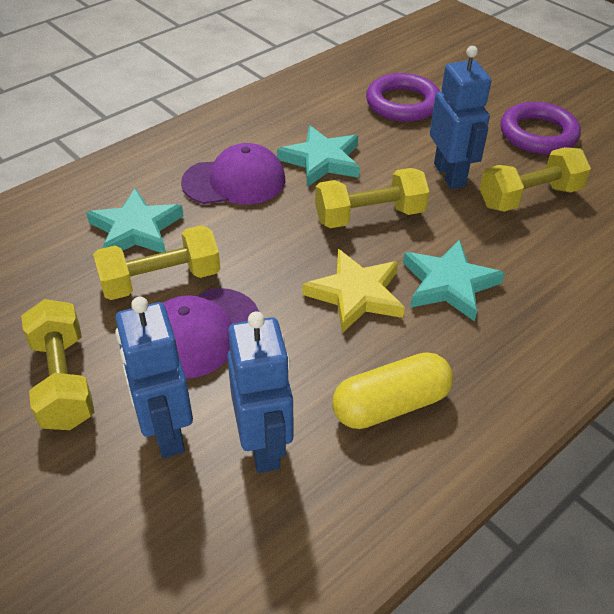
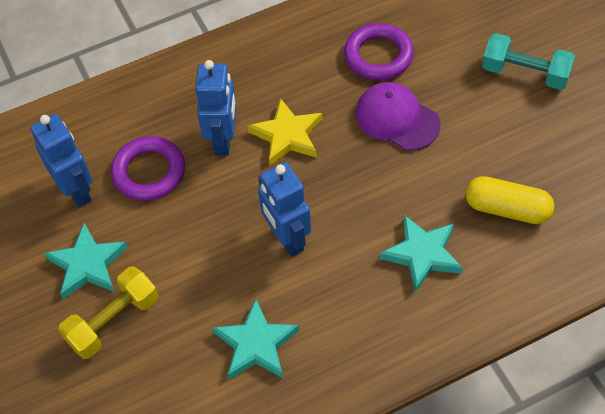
purple cap: [163,288,259,379] [181,143,285,205] = 2 -> [355,82,441,151] = 1
turquoise dumbbell: none = 0 -> [482,33,575,90] = 1
yellow dumbbell: [21,299,94,430] [93,225,220,300] [315,168,429,228] [480,147,591,212] = 4 -> [58,267,158,359] = 1

